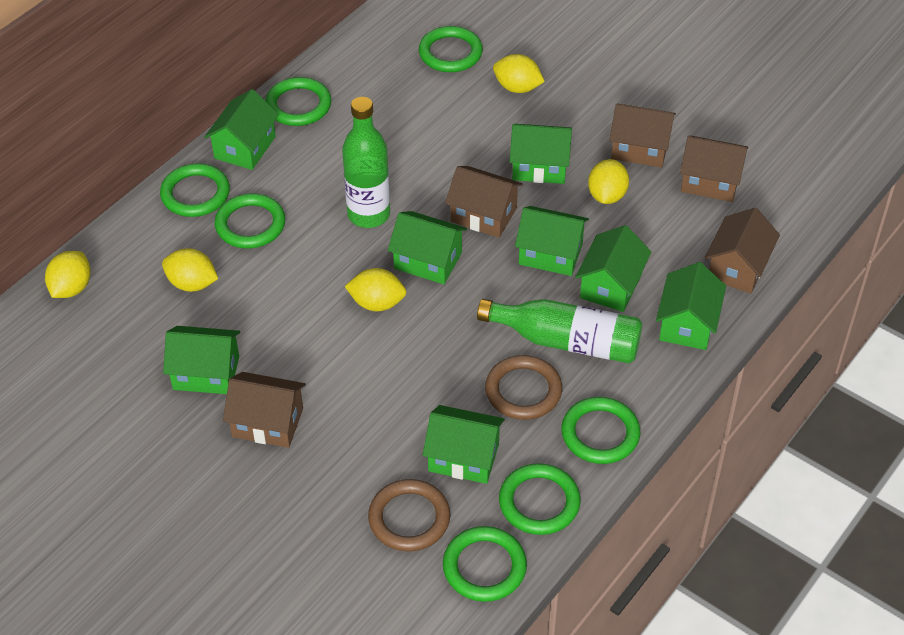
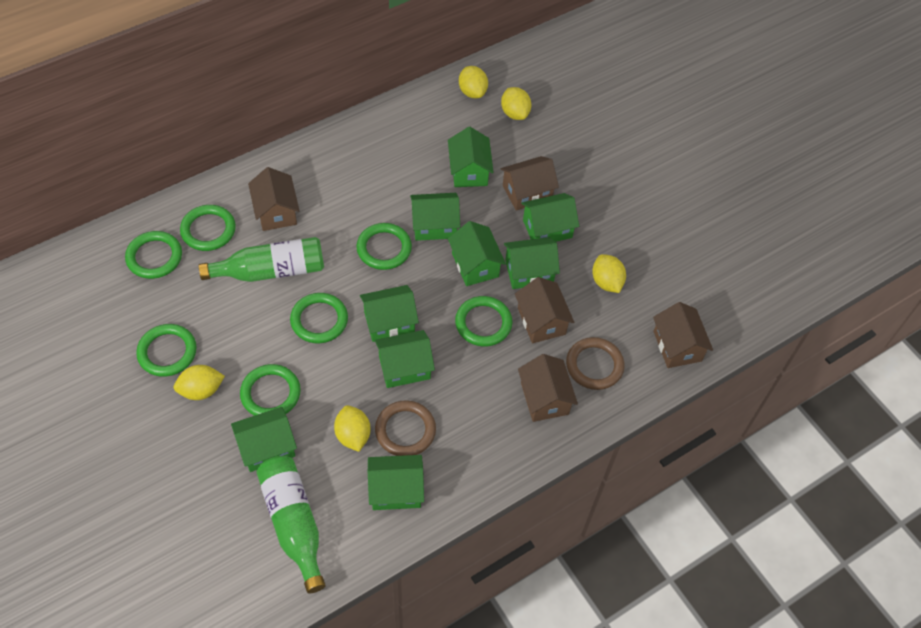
green house: [163,326,240,394] [204,89,279,170] [388,211,467,284] [423,405,505,484] [510,124,572,184] [515,206,589,276] [575,225,651,312] [656,262,726,350] = 8 -> [231,407,297,472] [360,285,419,342] [368,455,424,510] [375,330,435,388] [410,193,460,241] [448,127,494,187] [448,221,506,286] [504,237,560,289] [521,193,579,242] = 9

